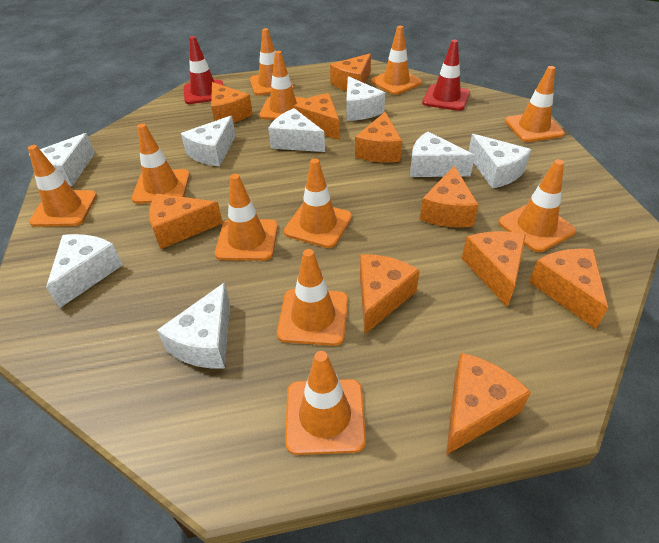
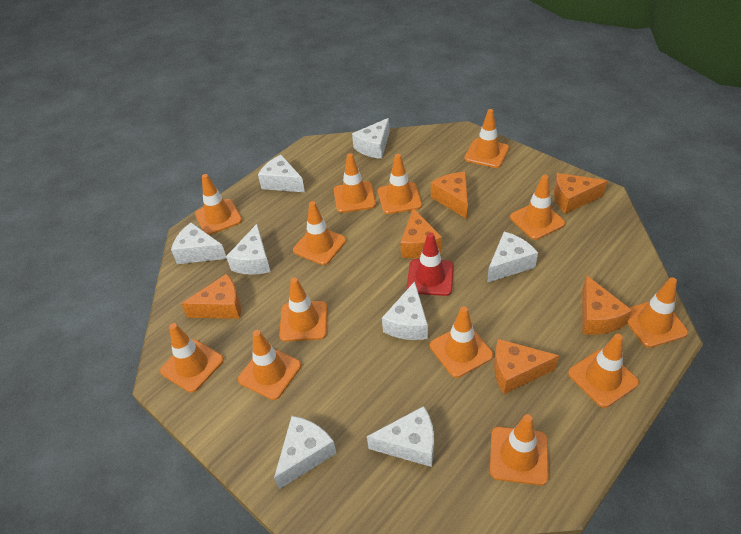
orange cheese: [149,194,223,249] [211,82,253,123] [294,93,340,140] [330,53,371,91] [355,112,402,162] [360,254,420,334] [420,166,479,227] [446,353,531,455] [462,231,526,308] [529,248,608,329] = 10 -> [181,274,241,319] [400,208,442,258] [431,172,468,219] [494,339,559,394] [554,173,607,214] [582,275,632,335] = 6
orange traffic cone: [28,145,97,227] [132,123,190,204] [215,174,278,261] [250,28,293,96] [259,51,306,120] [277,249,348,346] [284,158,352,248] [285,351,366,455] [371,26,422,95] [498,159,576,252] [505,66,565,142] = 11 -> [160,323,224,393] [195,174,242,235] [238,330,301,400] [279,278,327,342] [293,201,346,265] [334,153,376,213] [378,154,422,214] [430,306,493,378] [464,109,509,168] [490,414,549,485] [510,175,565,240] [568,334,639,408] [627,277,688,348] = 13
red traffic cone: [184,36,224,104] [422,40,470,111] = 2 -> [407,232,454,296] = 1

